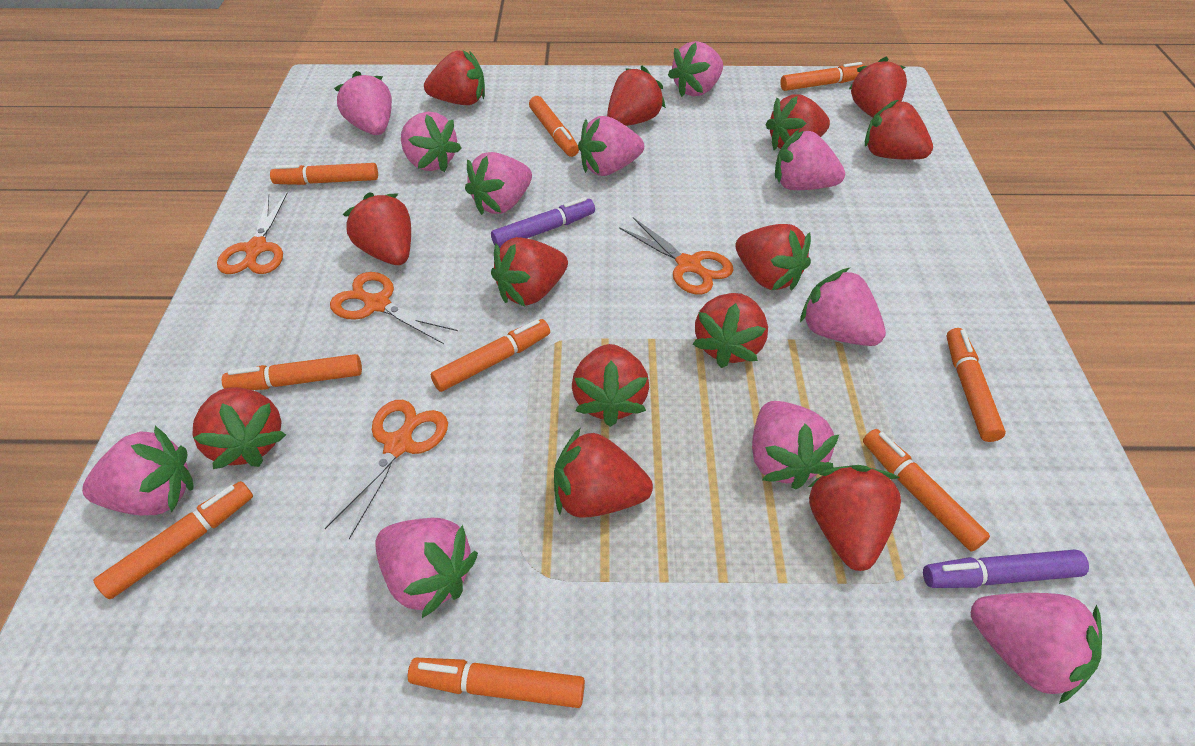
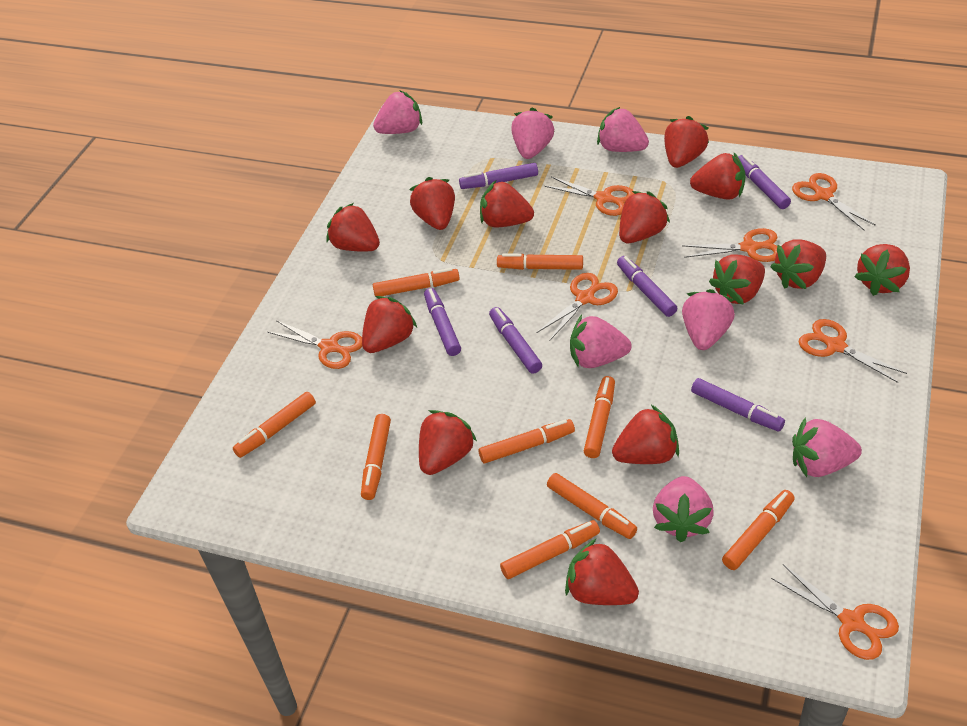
orange scissors: [217,193,287,274] [325,400,448,539] [330,272,458,344] [619,217,734,295] = 4 -> [268,320,362,369] [537,273,618,340] [544,177,634,216] [682,228,778,262] [771,564,899,660] [792,173,876,230] [799,319,907,383] = 7
pink strawberry: [82,426,194,515] [334,71,392,135] [375,518,478,618] [401,112,462,172] [465,152,532,215] [578,116,644,176] [668,41,723,97] [752,401,839,490] [775,130,845,190] [800,268,886,346] [971,593,1102,704] = 11 -> [373,90,422,134] [511,108,554,159] [570,315,632,368] [597,107,649,152] [653,476,714,542] [682,289,735,350] [792,417,862,477] = 7
purple marker: [491,197,595,248] [923,549,1089,588] = 2 -> [424,288,461,356] [459,163,538,189] [489,307,542,374] [617,256,677,317] [691,378,785,432] [738,155,791,209] = 6

